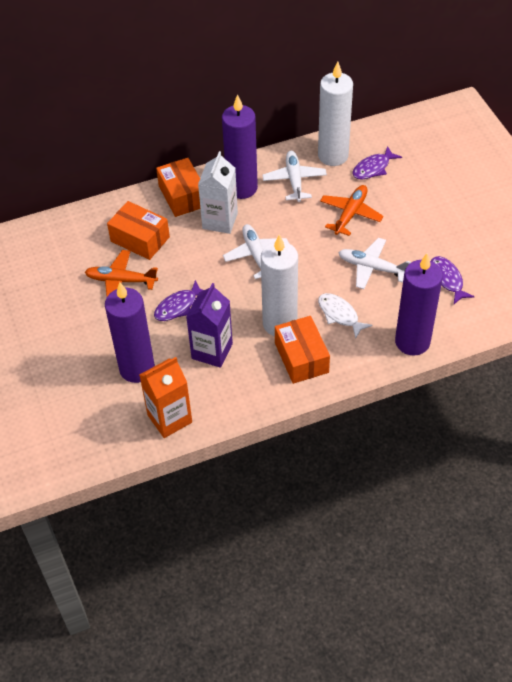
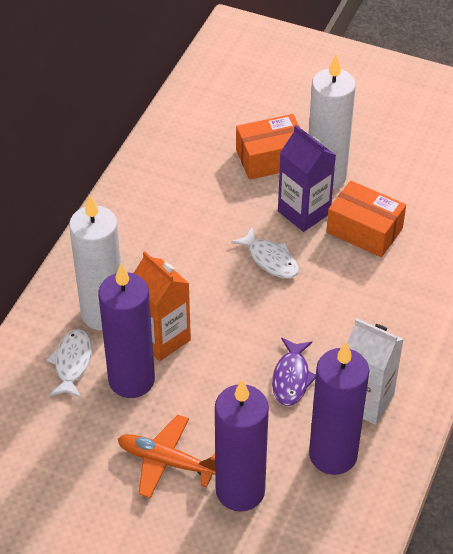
orange box: [107,201,170,260] [156,158,200,217] [275,316,330,384] = 3 -> [236,114,300,180] [326,181,406,257] = 2
orange plane: [85,250,158,296] [320,185,384,236] = 2 -> [118,415,215,498] = 1
purple fish: [154,280,203,321] [353,146,402,180] [431,256,475,304] = 3 -> [272,338,316,406] = 1
white fish: [318,293,373,339] = 1 -> [47,329,92,398] [231,227,299,278] = 2
white plane: [223,224,289,279] [262,151,327,202] [338,238,411,289] = 3 -> none = 0

